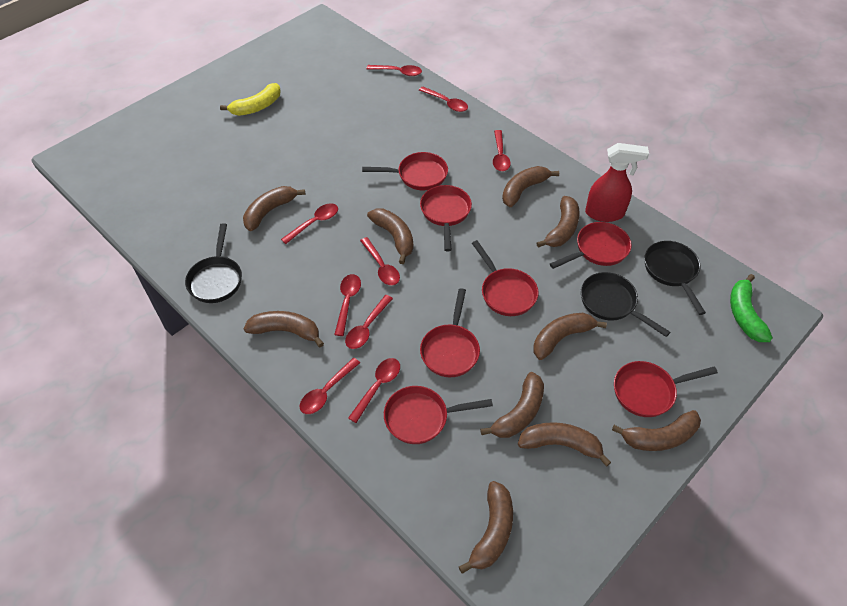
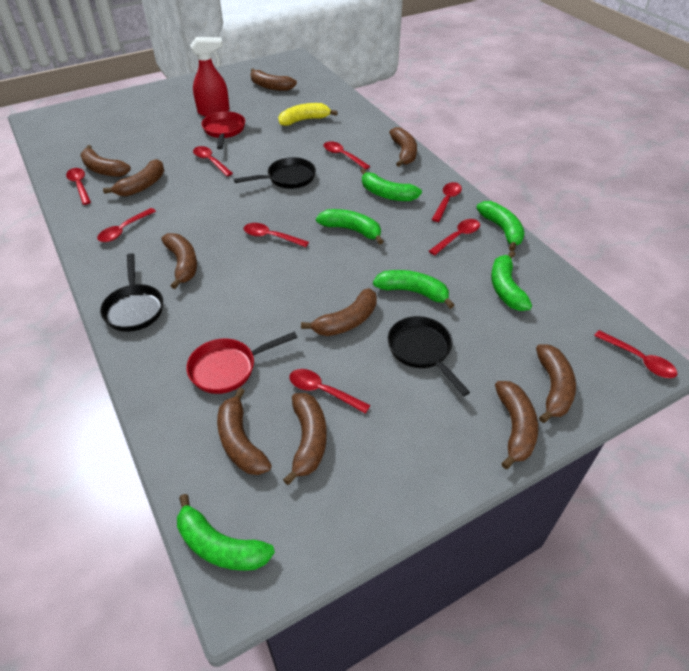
green banana: [730,274,773,342] = 1 -> [177,494,275,571] [316,209,384,245] [361,169,422,201] [373,270,454,309] [476,201,525,251] [491,251,532,311] = 6
red pan: [362,152,448,190] [384,386,493,444] [420,185,472,251] [420,288,480,377] [472,240,538,316] [550,222,632,269] [614,361,718,417] = 7 -> [186,332,298,394] [201,111,245,149] = 2

